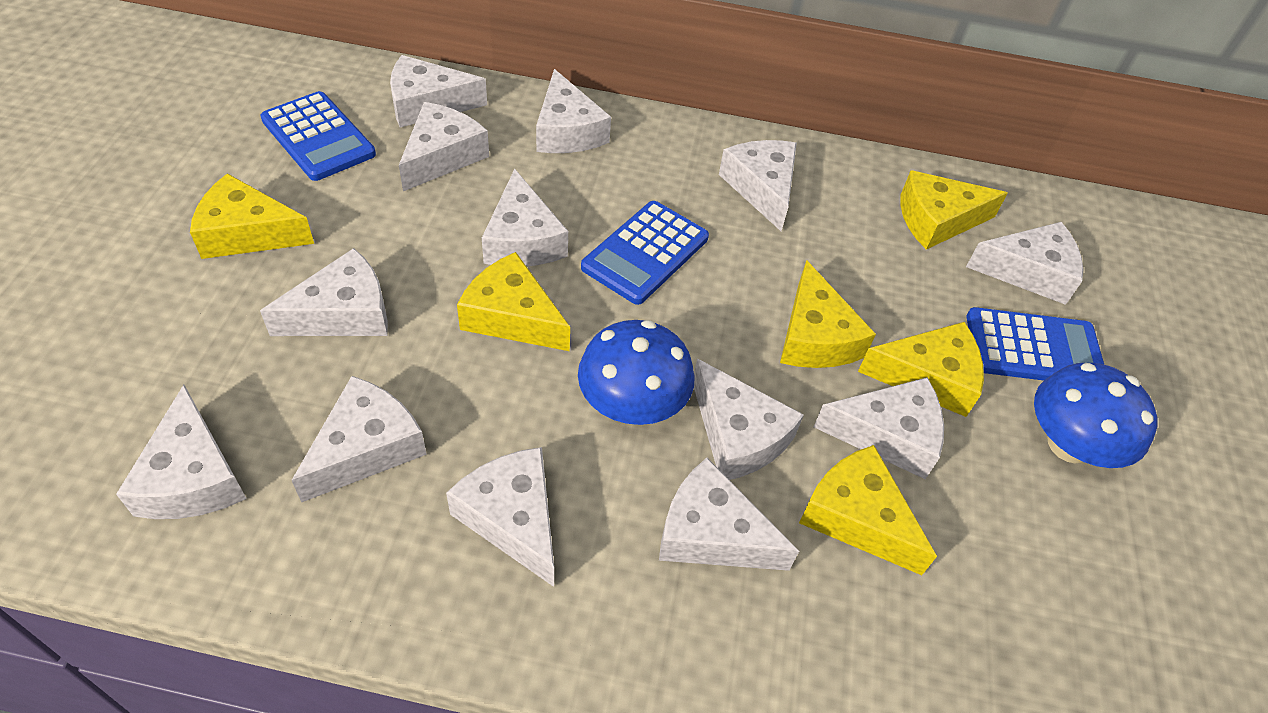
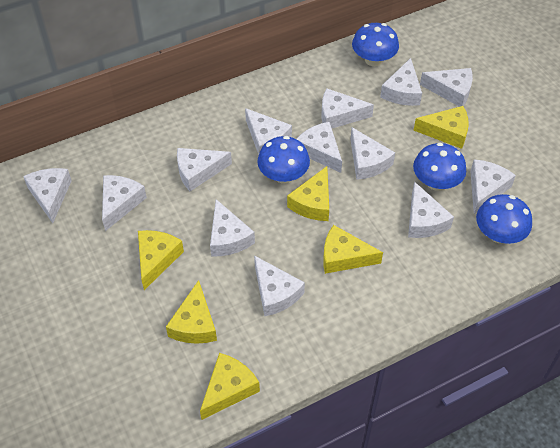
blue calculator: [260,91,376,181] [581,201,709,305] [967,307,1104,380] = 3 -> none = 0
blue mushroom: [578,320,694,425] [1034,363,1157,468] = 2 -> [257,136,310,183] [352,23,399,66] [413,143,466,191] [476,194,532,244] = 4

